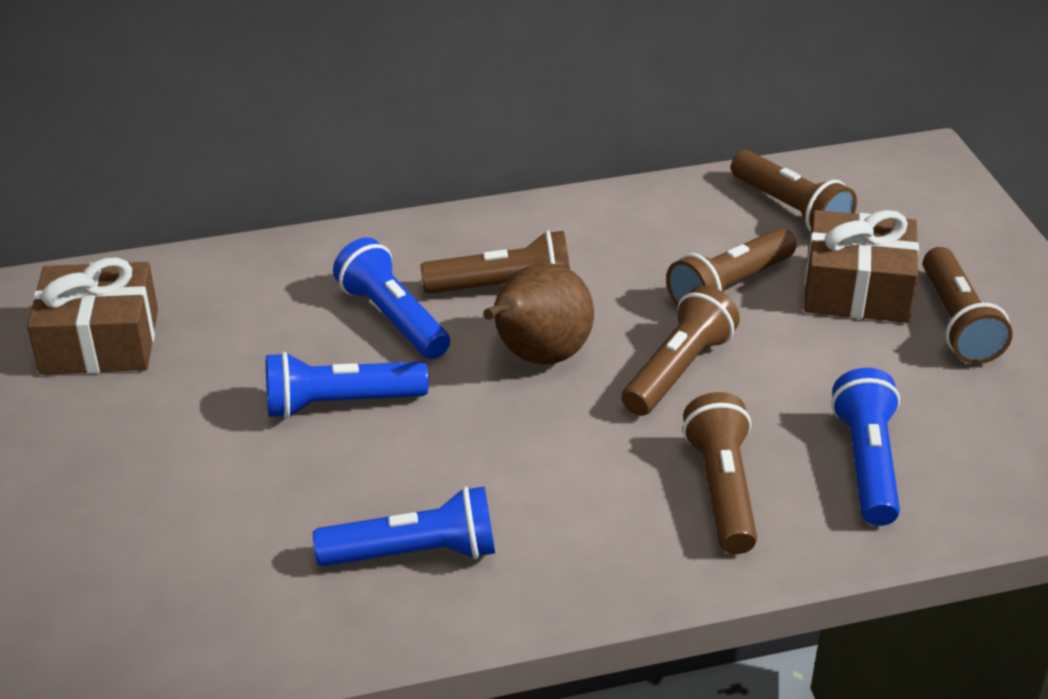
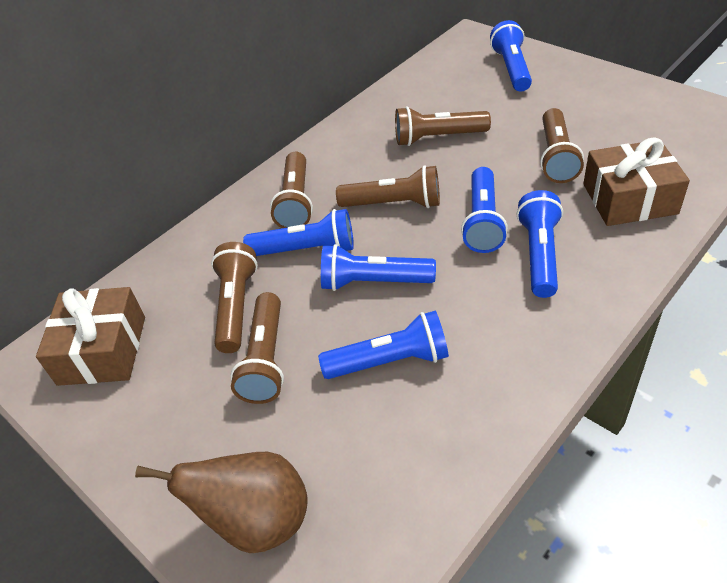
blue flashlight: [266,352,429,419] [313,486,495,566] [333,237,450,359] [831,368,900,526] = 4 -> [243,209,354,256] [318,311,449,379] [321,244,436,291] [461,167,508,253] [490,20,532,92] [517,190,563,298] = 6

